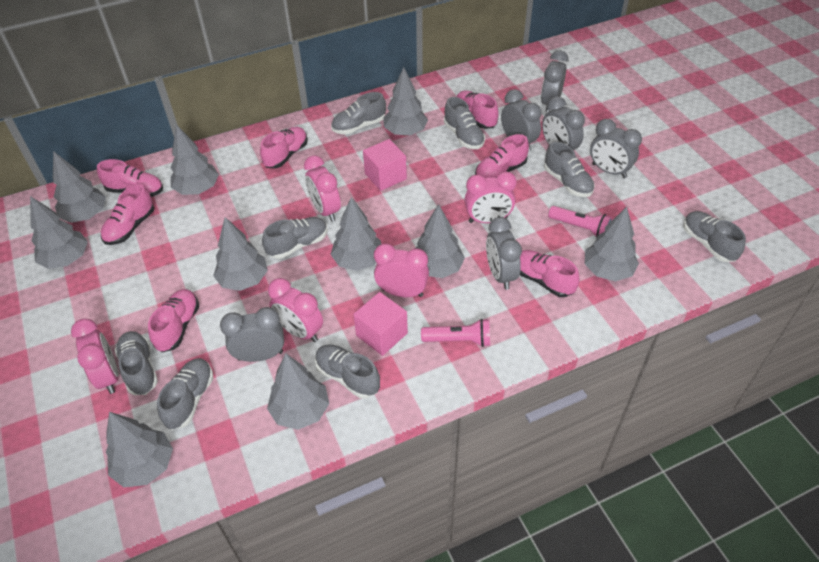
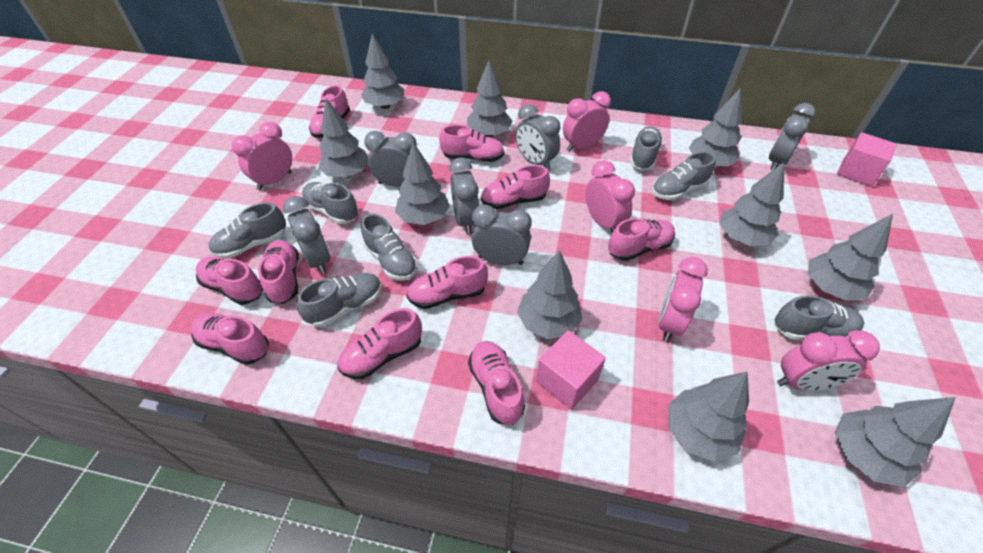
grey shoe: [115,331,158,395] [157,358,213,430] [262,217,328,259] [315,345,380,398] [331,92,386,135] [444,97,485,149] [544,142,595,197] [683,211,746,262] = 8 -> [209,202,286,259] [297,273,382,327] [302,182,359,224] [361,213,417,281] [630,126,663,170] [652,152,716,200] [775,295,864,340] = 7
pink flashlight: [421,319,490,347] [548,206,612,237] = 2 -> none = 0
pink shoe: [97,159,163,197] [101,184,154,245] [148,289,199,352] [260,126,308,168] [457,91,499,129] [475,134,529,178] [520,250,580,297] = 7 -> [191,313,269,365] [196,256,263,305] [258,240,299,304] [309,85,350,138] [338,308,422,379] [406,256,488,309] [439,125,504,162] [468,341,525,425] [481,165,550,209] [608,218,675,261] = 10

